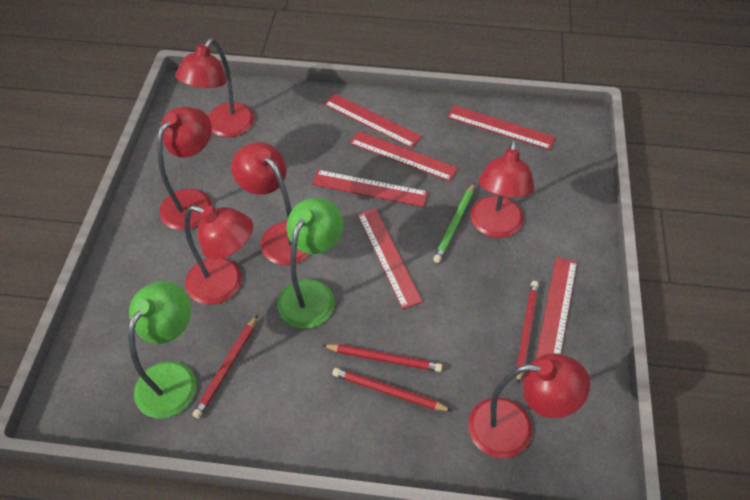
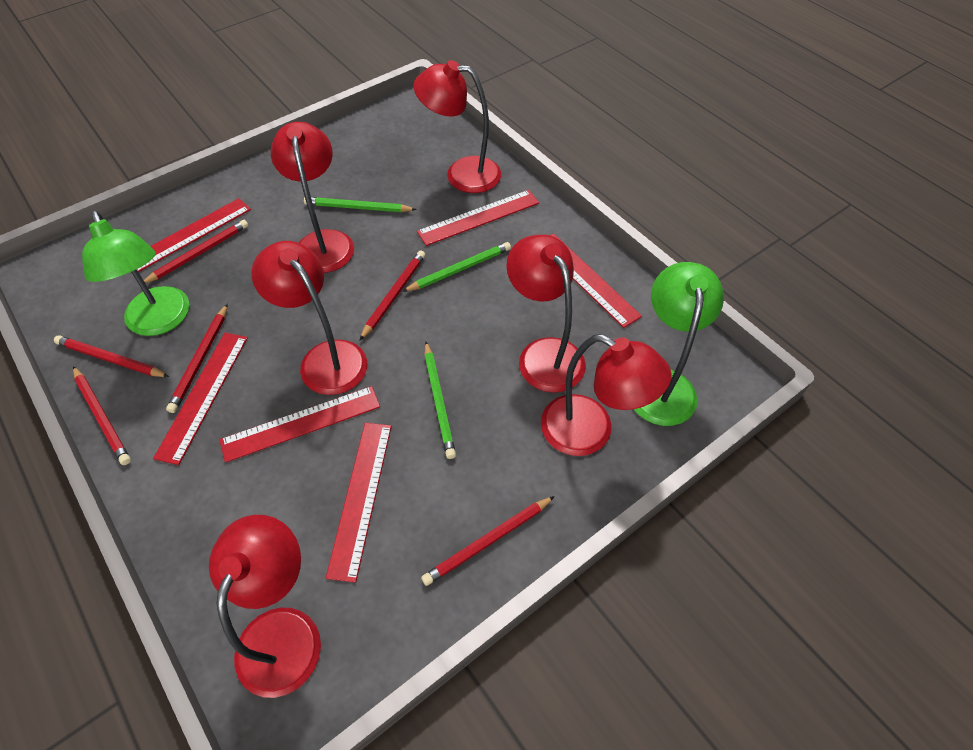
green pencil: [433,183,475,263] = 1 -> [304,197,417,212] [402,242,511,292] [424,342,456,459] = 3
red pencil: [192,315,258,418] [322,344,442,372] [332,368,452,411] [517,281,539,384] = 4 -> [54,335,169,377] [73,366,131,465] [144,220,248,283] [166,304,228,413] [359,250,425,341] [421,496,555,586] = 6

